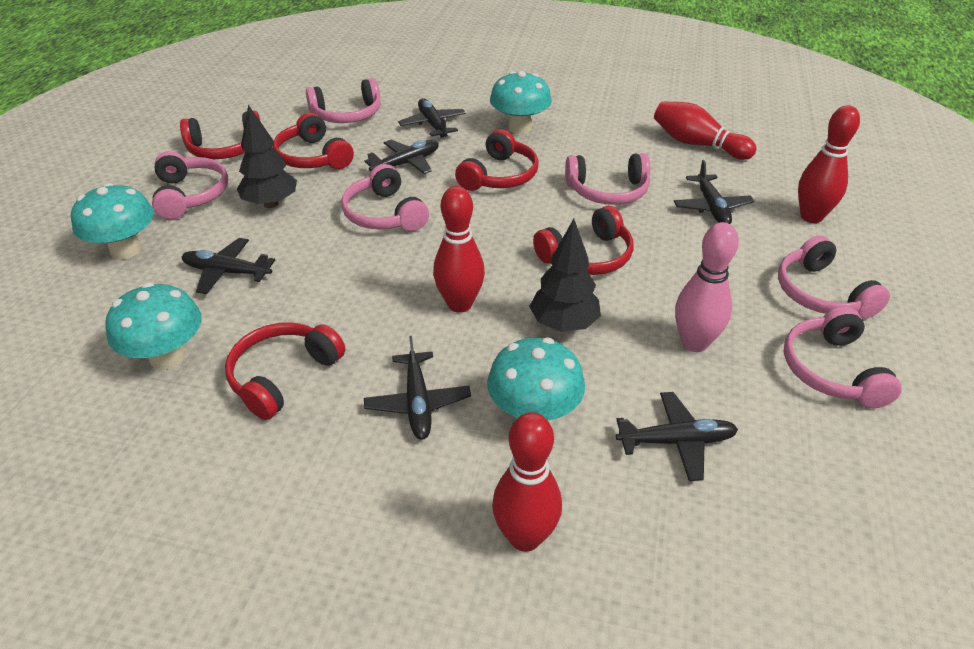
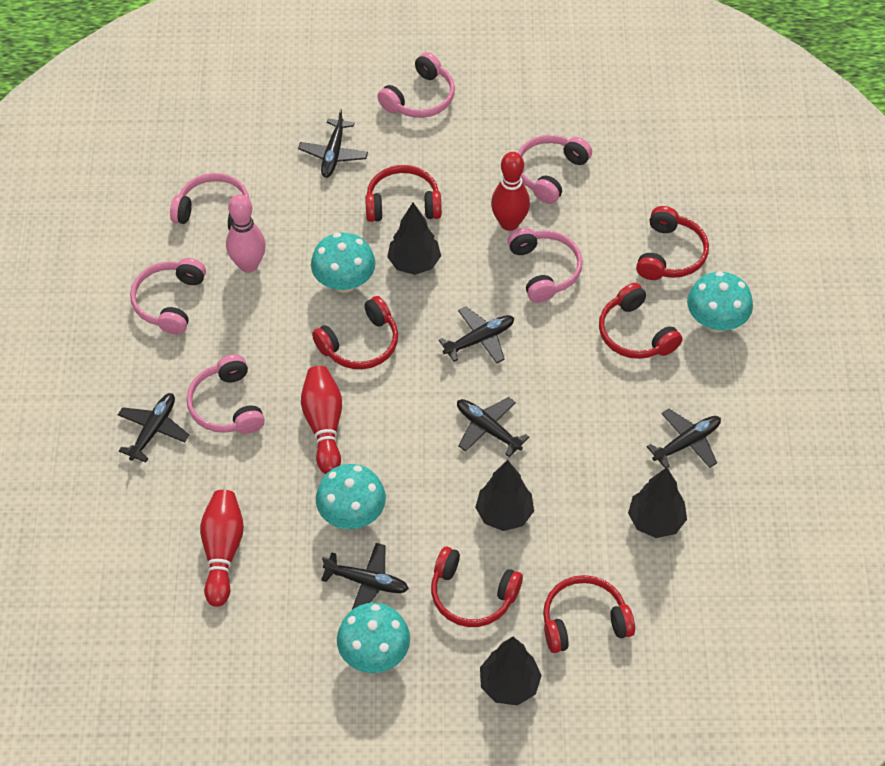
black tree: [237,105,297,208] [529,219,601,332] = 2 -> [387,203,441,275] [475,460,534,531] [480,637,542,705] [628,467,687,538] = 4
red bowling pin: [433,186,485,313] [492,412,562,552] [654,101,757,160] [798,105,860,223] = 4 -> [200,490,244,607] [301,366,342,474] [491,152,530,231] = 3
red headphones: [180,111,261,159] [225,322,345,420] [273,113,354,169] [455,129,538,191] [533,206,634,275] = 5 -> [312,296,398,369] [365,165,442,222] [431,547,523,627] [543,575,635,653] [599,283,682,359] [636,206,709,280] = 6

